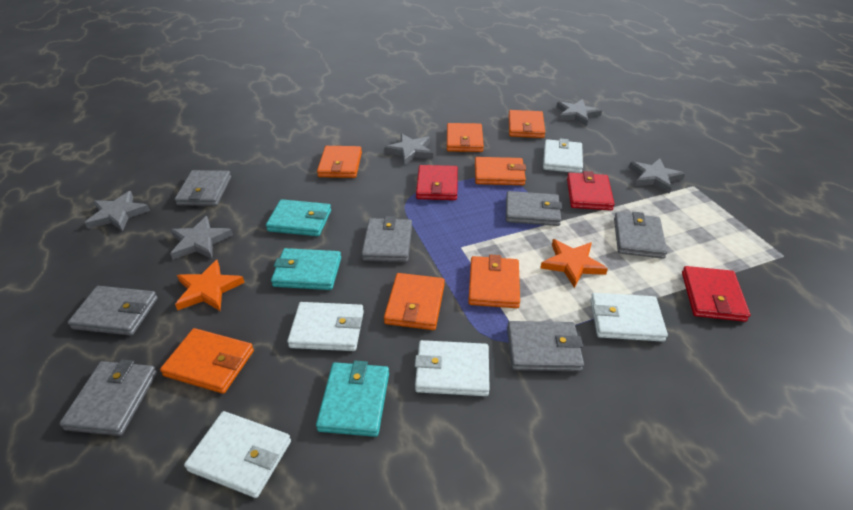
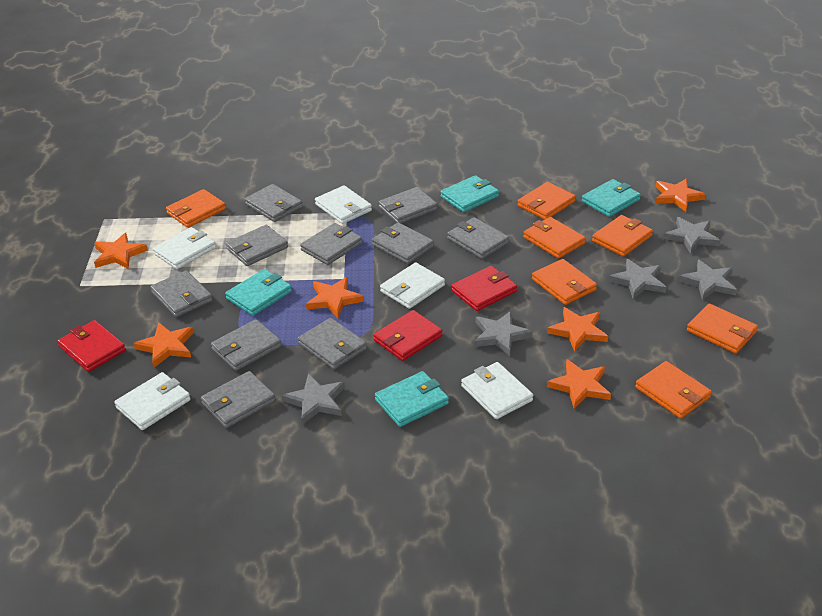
grey wallet: [59,360,157,436] [68,286,158,336] [175,170,231,206] [361,216,412,262] [506,191,562,226] [507,321,584,371] [614,212,667,259] = 7 -> [150,270,213,317] [201,371,276,428] [211,319,281,371] [226,225,288,266] [245,184,303,222] [298,318,367,369] [300,223,362,265] [372,222,434,264] [379,187,438,223] [447,217,509,259] = 10
orange star: [175,260,245,311] [540,239,608,288] = 2 -> [94,233,148,269] [133,322,194,368] [306,277,364,318] [547,307,608,352] [547,359,611,409] [655,179,706,212] = 6
turquoise wallet: [266,199,331,236] [271,248,341,290] [316,361,389,437] = 3 -> [225,269,292,316] [375,371,449,427] [441,175,499,212] [582,179,641,217] = 4

